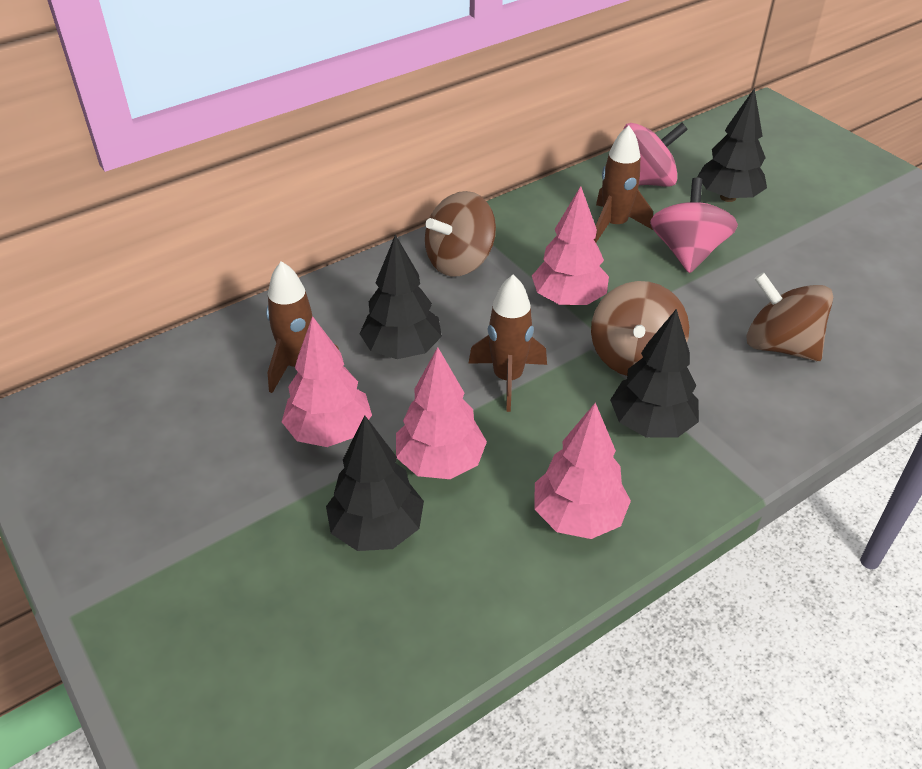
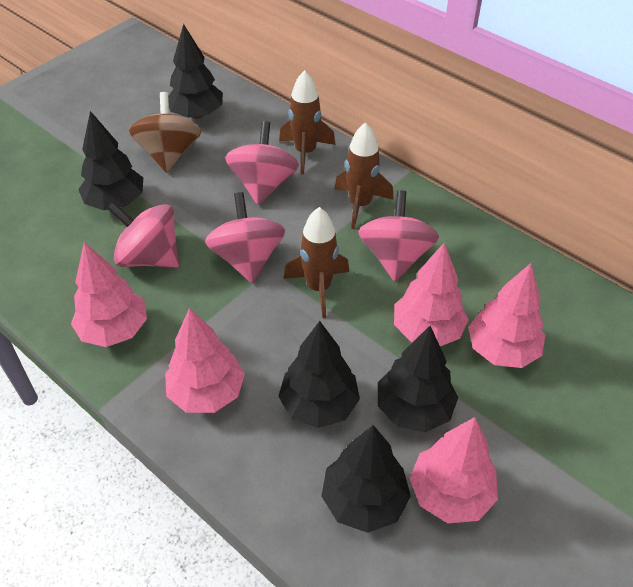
black tree: [326,416,424,551] [360,234,442,359] [610,309,699,438] [697,88,767,202] = 4 -> [78,111,143,210] [168,24,223,119] [278,321,360,428] [321,425,411,533] [378,326,458,432] = 5
brown spinning top: [425,191,496,277] [591,281,689,376] [747,272,833,361] = 3 -> [129,92,201,173] = 1
pink spinning top: [623,123,688,186] [650,178,738,273] = 2 -> [107,201,179,268] [205,192,285,283] [225,121,299,205] [358,190,439,282] = 4
pink tree: [282,316,372,447] [396,347,487,479] [532,186,609,306] [534,403,631,539] = 4 -> [71,242,147,347] [165,308,245,413] [394,243,469,347] [410,417,498,523] [468,263,545,368] = 5

